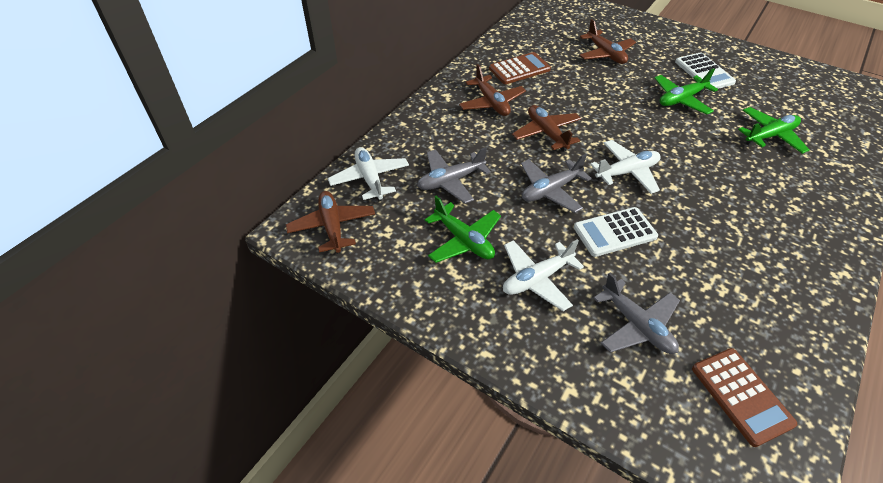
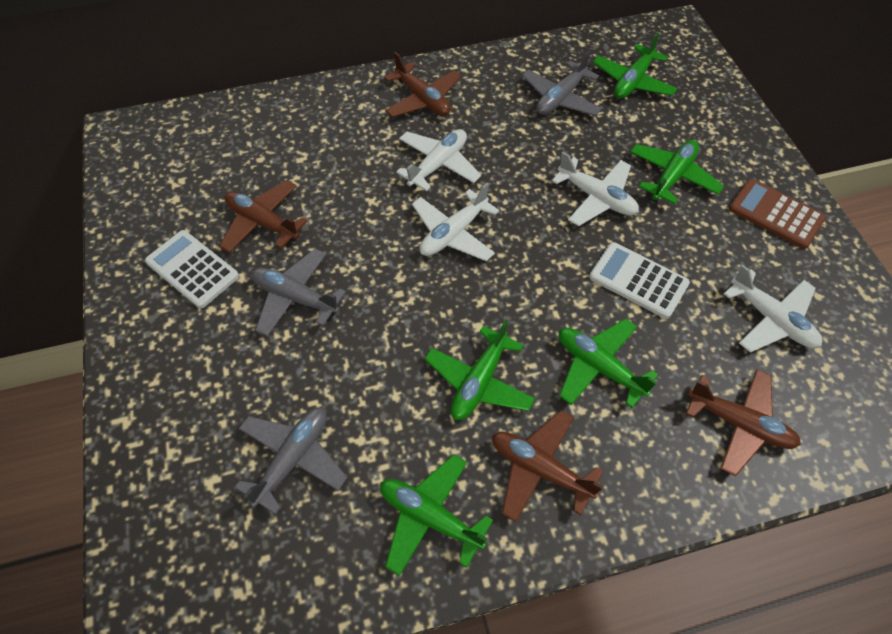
brown calculator: [489,52,551,84] [692,348,797,447] = 2 -> [729,179,826,249] = 1
green plane: [425,196,501,263] [655,69,718,115] [738,107,809,154] = 3 -> [380,455,493,576] [425,319,535,420] [559,319,658,408] [593,33,678,99] [630,140,724,204] = 5
white plane: [328,147,409,201] [503,239,584,311] [590,140,660,194] = 3 -> [396,129,481,191] [412,183,499,261] [552,152,639,226] [724,265,822,353] = 4

